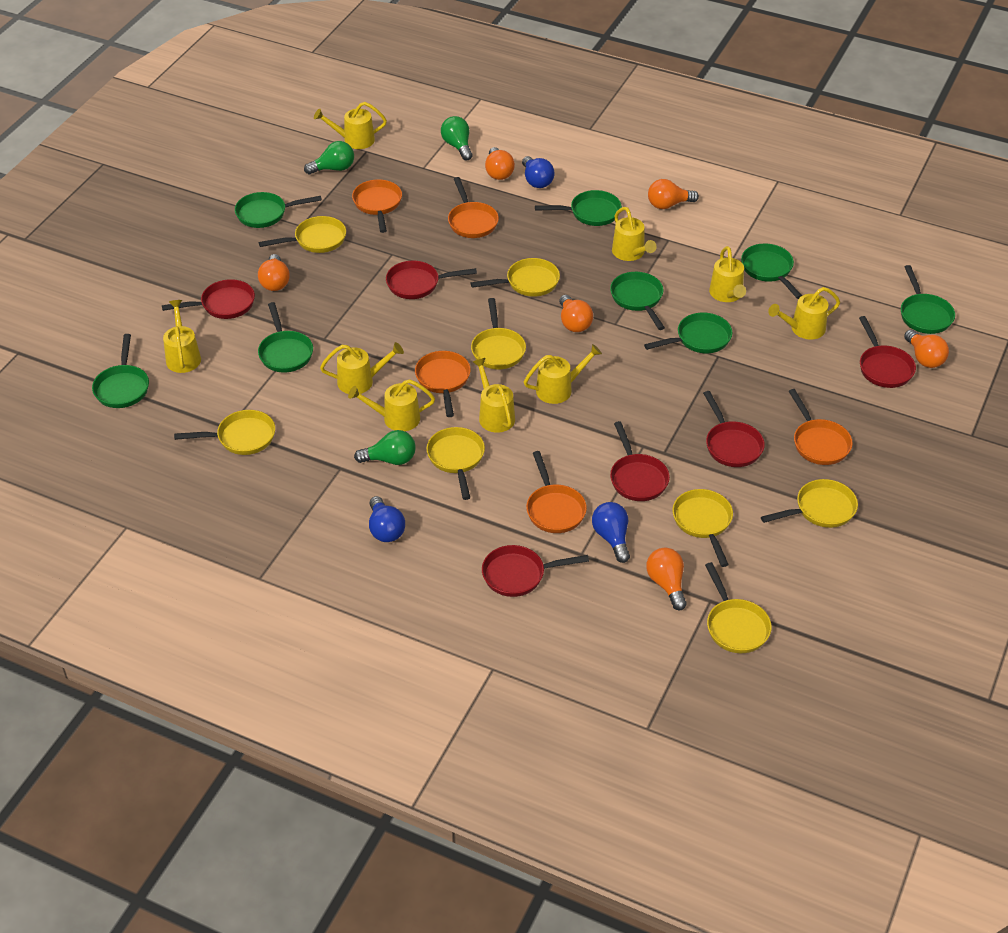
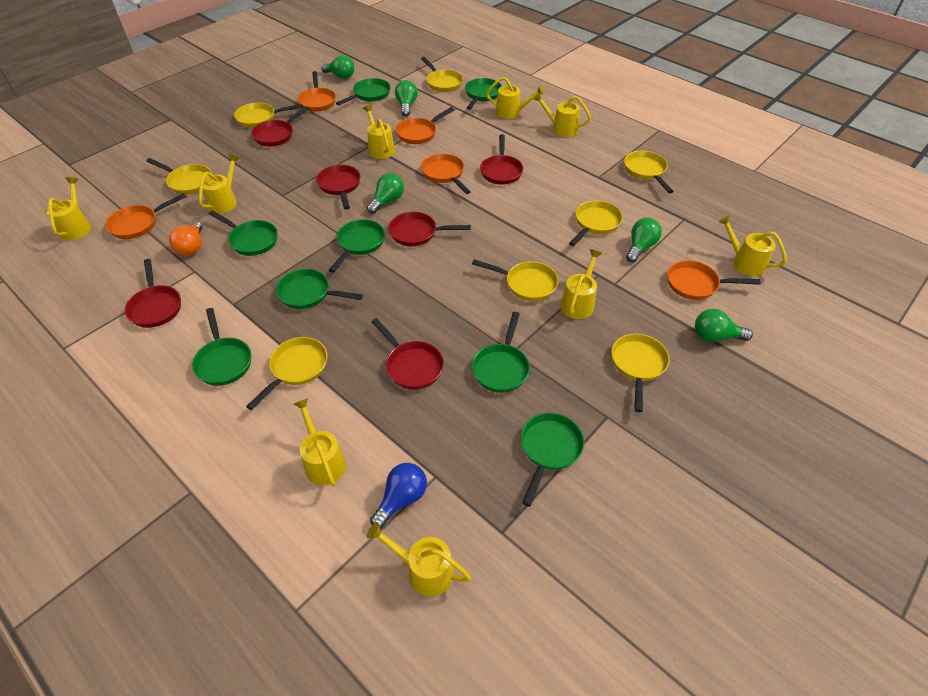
blue light bulb: [369,496,405,542] [522,156,554,188] [592,502,630,563] = 3 -> [370,463,427,529] = 1
green light bulb: [304,141,354,174] [354,430,416,465] [441,116,473,161] = 3 -> [321,55,354,79] [367,173,404,214] [395,80,418,116] [626,218,662,262] [695,309,753,342] = 5
orange light bulb: [258,254,290,291] [485,147,515,180] [559,295,593,332] [646,548,687,610] [648,179,699,209] [904,330,949,368] = 6 -> [169,221,202,256] = 1

